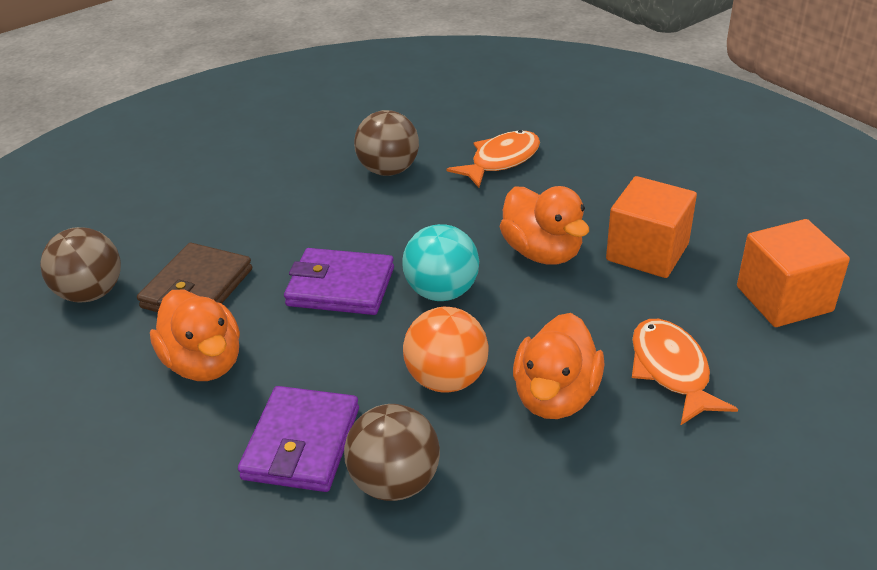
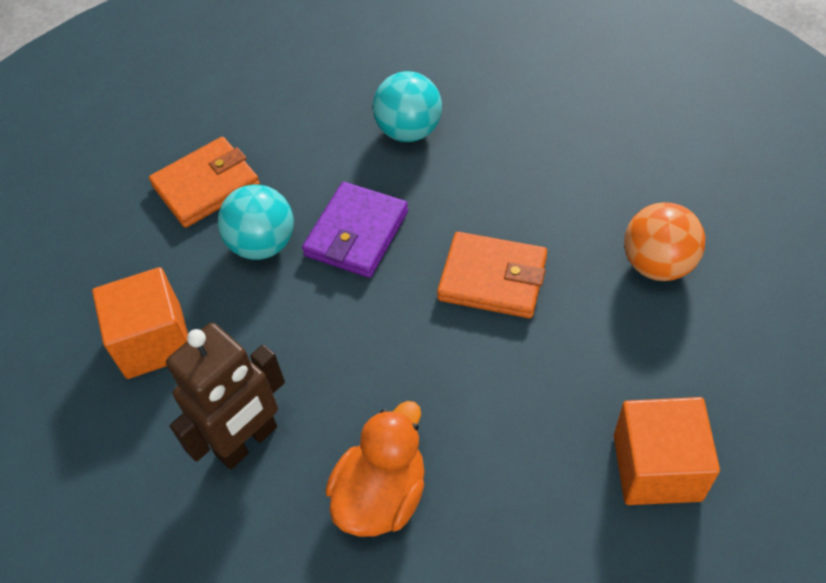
brown ball: [40,227,121,303] [344,404,440,501] [354,110,419,176] = 3 -> none = 0
brown robot: none = 0 -> [166,323,285,470] = 1
brown wallet: [137,243,252,312] = 1 -> none = 0
orange duck: [150,289,240,381] [500,186,589,265] [513,313,605,419] = 3 -> [326,401,425,537] = 1
orange fish: [446,130,540,188] [632,319,738,426] = 2 -> none = 0
orange wallet: none = 0 -> [149,137,260,228] [437,232,547,318] = 2
purple wallet: [238,386,359,492] [284,248,394,315] = 2 -> [302,182,408,278] = 1
turquoise ball: [402,224,479,301] = 1 -> [218,184,294,260] [373,71,442,142] = 2

